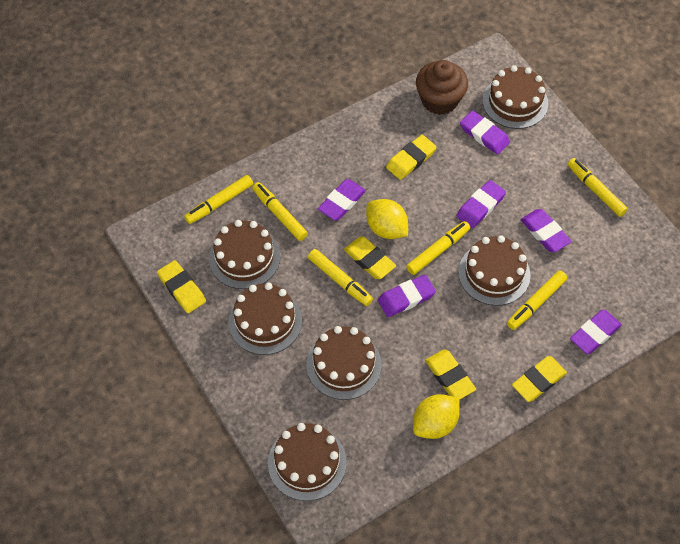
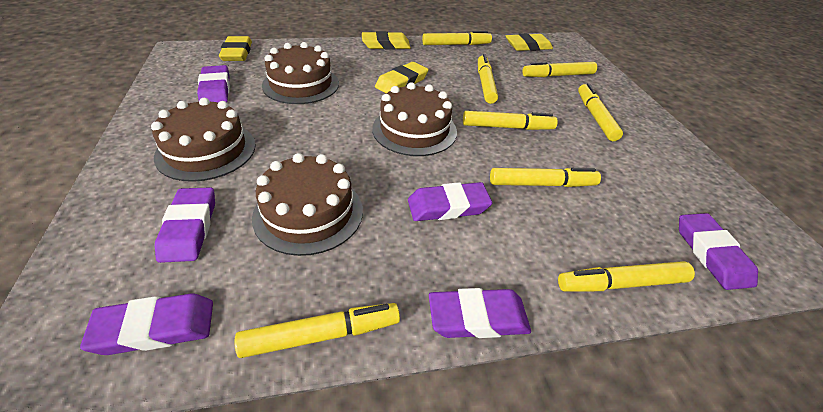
brown cake: [209,220,280,289] [229,283,302,355] [268,423,346,501] [306,326,382,400] [458,235,530,306] [482,65,548,129] = 6 -> [151,98,256,182] [252,153,363,256] [262,42,339,104] [372,82,457,156] = 4
brown cupcake: [416,60,468,115] = 1 -> none = 0
yellow eraser: [157,260,206,313] [344,237,396,279] [386,135,437,180] [425,350,476,400] [512,356,567,402] = 5 -> [219,36,252,61] [362,31,411,49] [375,62,428,94] [506,33,553,51] = 4
yellow lemon: [366,199,408,239] [413,394,460,439] = 2 -> none = 0
yellow marker: [184,175,253,224] [252,182,308,241] [308,249,373,306] [406,221,470,275] [507,271,567,330] [567,158,628,217] = 6 -> [234,303,400,358] [422,31,492,45] [463,111,558,130] [478,54,498,104] [490,168,601,187] [522,62,597,77] [558,261,695,292] [578,83,623,141] = 8

